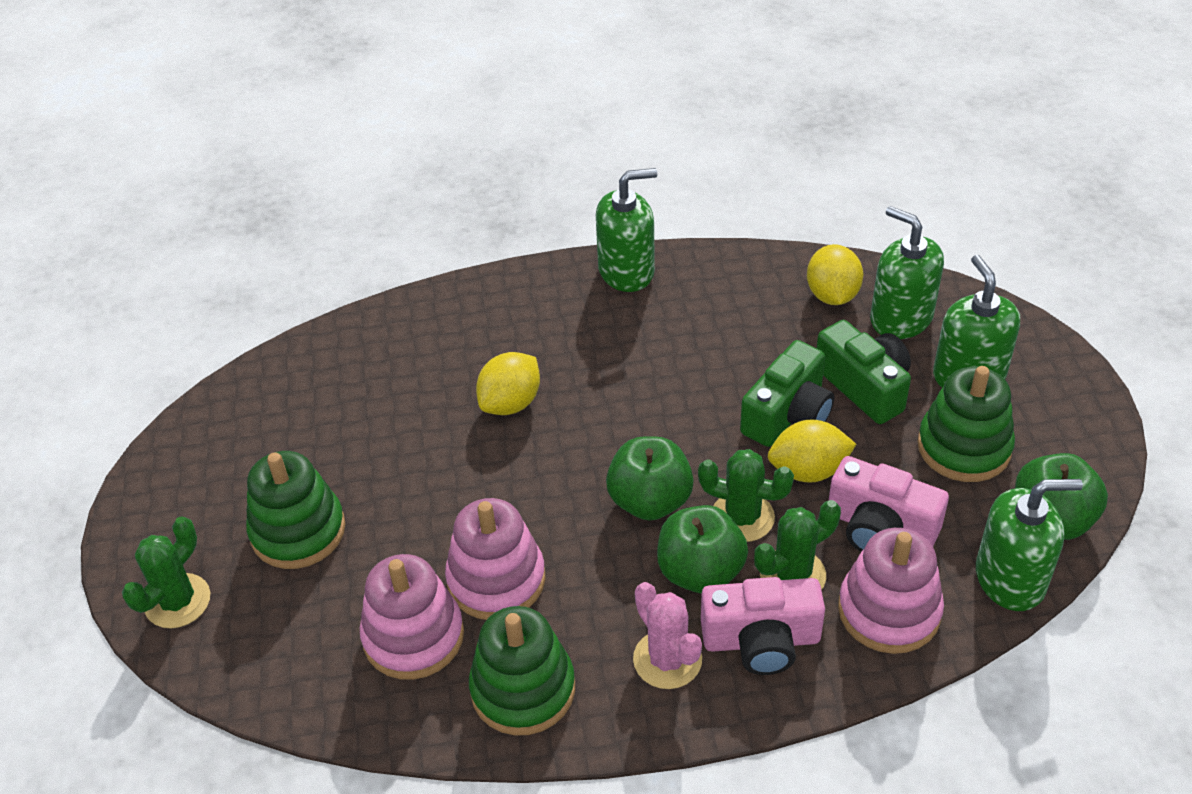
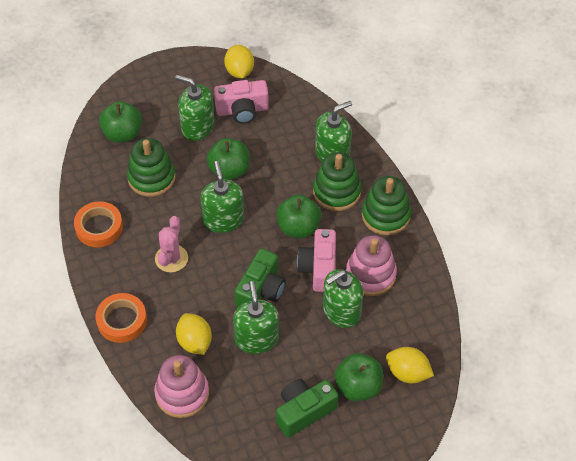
green apple: [606,436,694,521] [657,505,748,594] [1015,453,1108,540] = 3 -> [99,101,142,142] [206,138,250,180] [276,195,321,238] [334,353,383,401] = 4
green cactus: [122,517,210,628] [698,449,794,542] [754,500,841,590] = 3 -> none = 0
green soap dispenser: [596,168,657,292] [870,206,944,339] [933,255,1020,388] [976,479,1083,611] = 4 -> [175,75,214,141] [201,161,244,233] [233,281,279,354] [315,101,352,162] [323,269,363,328] = 5
orange tape: none = 0 -> [74,202,123,247] [96,293,147,343] = 2
pink stacking toy: [360,554,464,680] [445,498,546,620] [838,528,944,654] = 3 -> [154,355,209,418] [346,235,397,296] = 2

